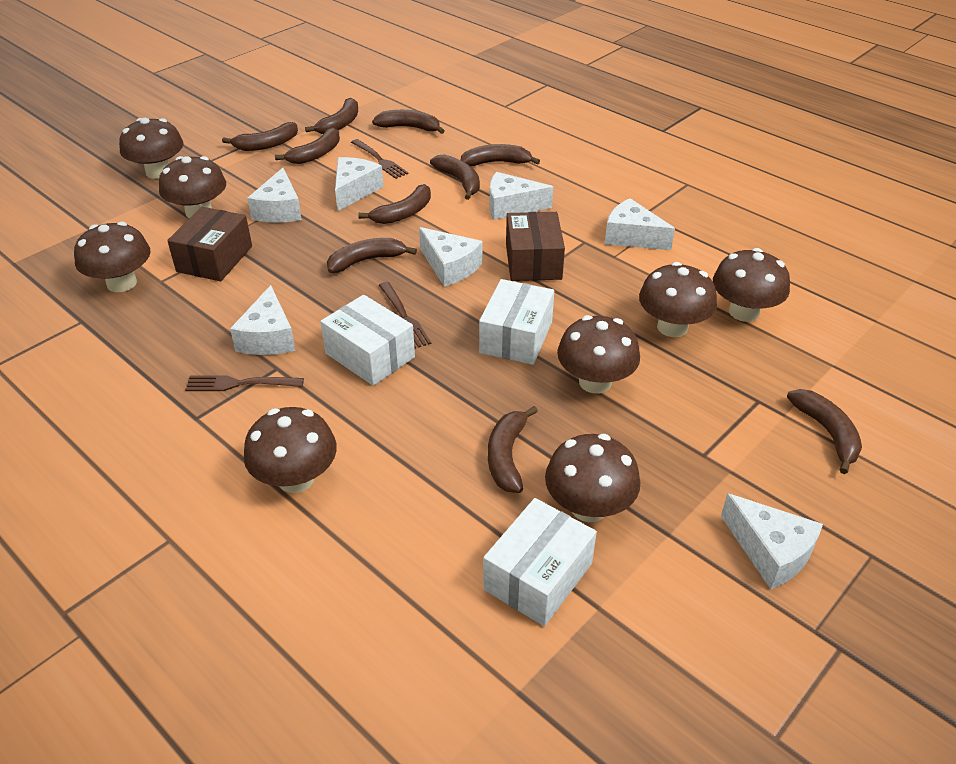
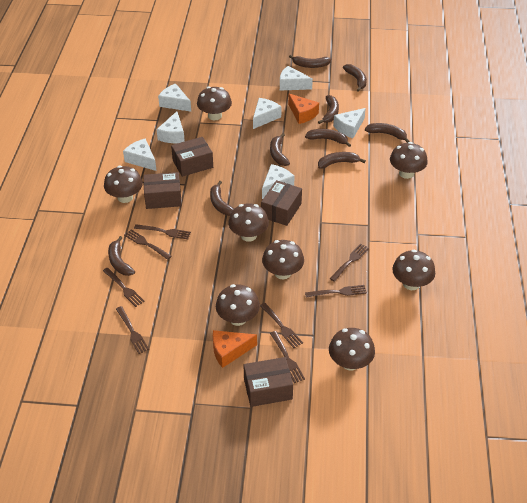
brown banana: [222,122,298,151] [275,127,340,164] [305,98,358,134] [327,238,417,273] [358,184,431,224] [372,110,445,134] [430,154,480,200] [461,144,540,166] [488,406,538,493] [787,389,862,474] = 10 -> [108,236,135,276] [210,181,234,216] [270,133,290,166] [289,55,331,68] [305,129,351,147] [318,95,339,124] [318,152,366,169] [343,64,367,92] [365,123,410,143] = 9
brown box: [167,207,252,281] [506,212,565,281] = 2 -> [144,172,182,209] [171,137,213,177] [244,357,293,407] [261,180,302,226] = 4
brown fork: [185,376,304,391] [351,139,409,179] [379,282,431,349] = 3 -> [103,268,145,307] [116,306,149,354] [124,229,172,260] [134,224,191,239] [260,303,303,348] [270,331,305,383] [305,285,367,298] [330,243,369,282] = 8
orange cheese: none = 0 -> [213,330,257,368] [288,94,319,124] = 2
white box: [320,295,415,386] [479,279,554,365] [483,498,597,626] = 3 -> none = 0

